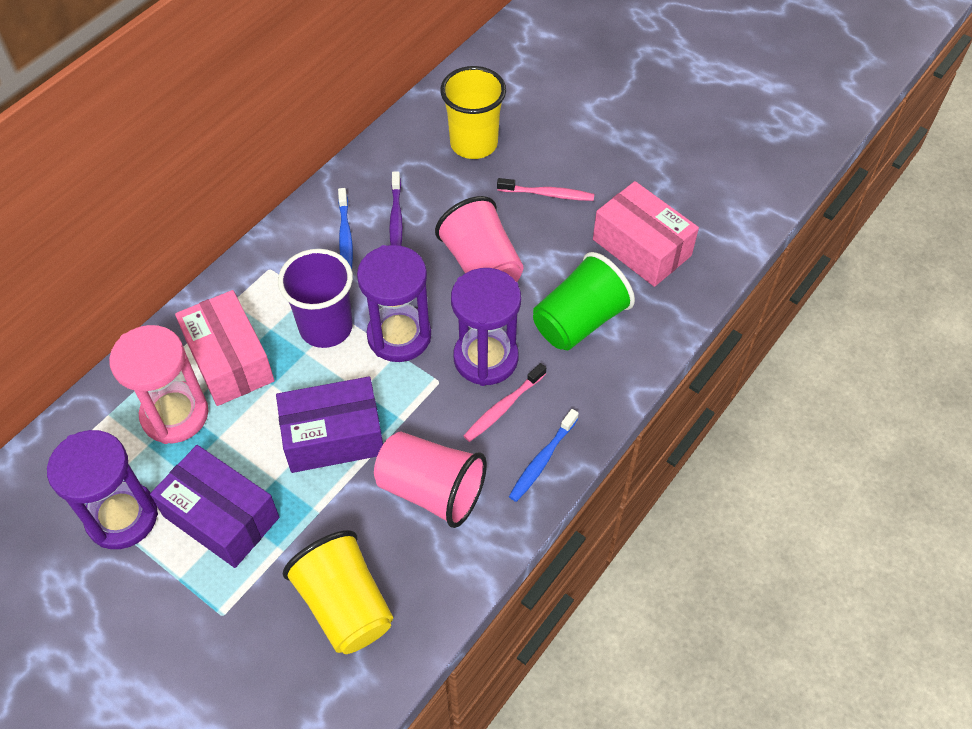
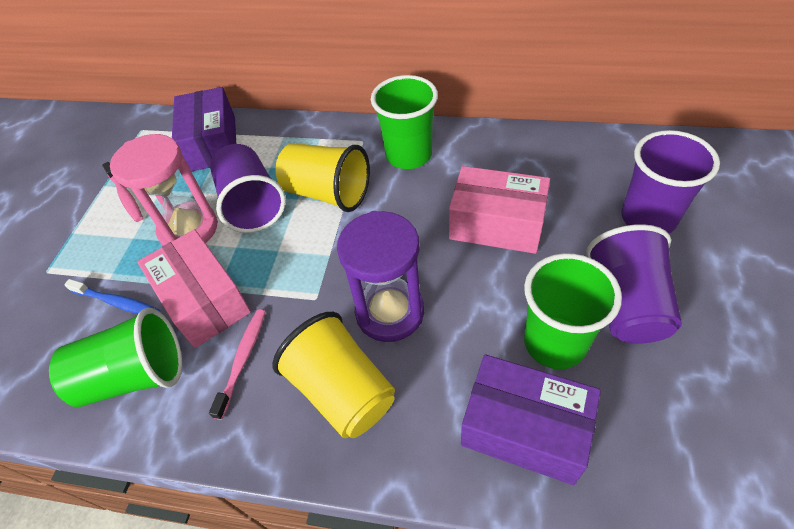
blue toothbrush: [338,188,353,269] [509,409,579,502] = 2 -> [64,279,160,314] = 1
green cup: [533,252,635,350] = 1 -> [49,308,182,407] [371,75,438,169] [524,253,622,369] = 3
pink cup: [374,431,487,528] [435,196,524,282] = 2 -> none = 0
purple cup: [278,249,353,348] = 1 -> [210,144,286,233] [587,224,682,344] [621,130,720,234] = 3
purple hourglass: [47,430,158,549] [357,245,431,362] [451,268,521,386] = 3 -> [337,211,424,342] = 1
purple toothbrush: [389,171,403,246] = 1 -> none = 0

